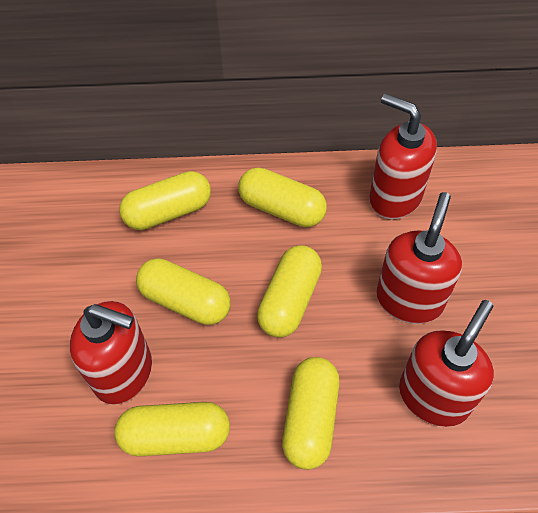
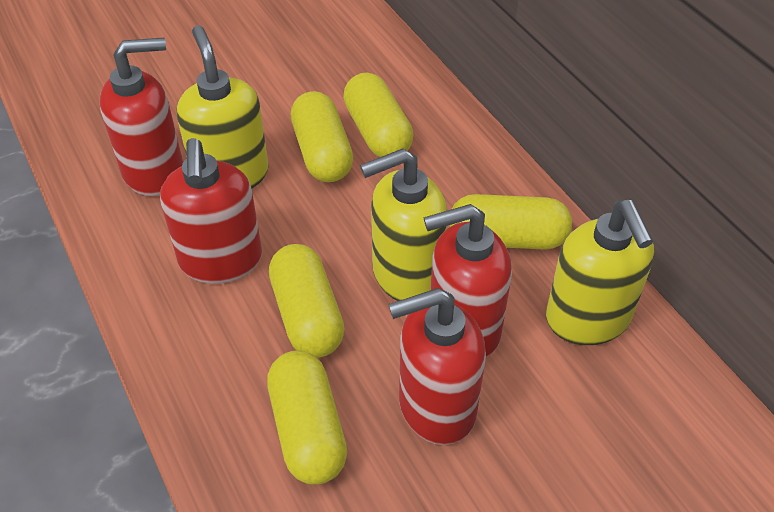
yellow capsule: [114,402,230,456] [119,171,211,230] [136,258,231,325] [238,168,327,227] [257,245,322,338] [282,357,339,470] = 6 -> [267,350,347,485] [269,244,345,358] [291,91,353,182] [343,72,413,157] [449,194,572,250] = 5
yellow soap dispenser: none = 0 -> [177,25,269,189] [360,149,447,301] [546,200,654,345] = 3

